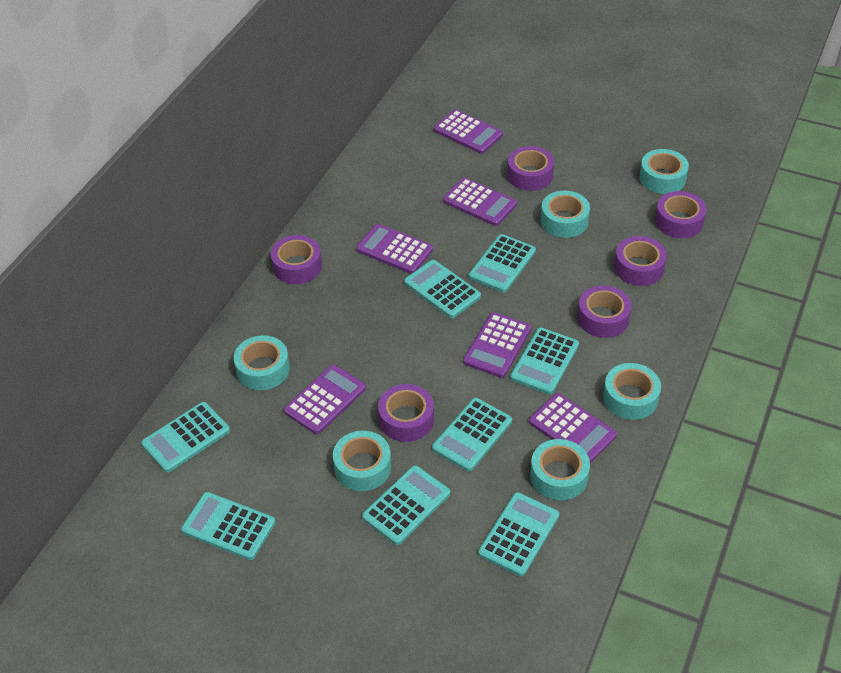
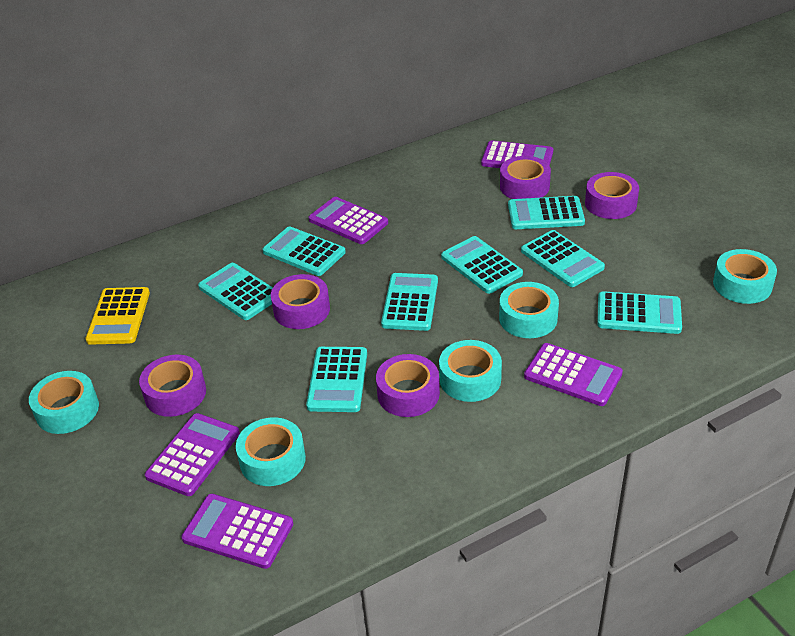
purple calculator: [284,365,366,434] [356,224,433,274] [434,109,503,154] [443,178,517,226] [463,312,531,378] [529,393,617,463] = 6 -> [145,413,240,496] [181,494,293,569] [308,197,388,244] [481,140,553,168] [524,343,623,406] = 5
purple tape: [271,235,322,284] [378,384,434,442] [507,146,554,191] [577,285,632,338] [614,236,667,286] [655,191,707,238] = 6 -> [139,355,206,417] [271,274,330,329] [376,354,440,417] [500,156,551,199] [585,172,639,219] = 5
turquoise tape: [234,335,290,390] [333,431,391,491] [530,439,590,500] [541,191,590,238] [603,363,661,420] [639,149,689,194] = 6 -> [29,371,99,434] [236,417,306,486] [439,340,502,402] [499,282,559,338] [713,249,777,304] = 5
yellow calculator: none = 0 -> [86,287,150,345] = 1

